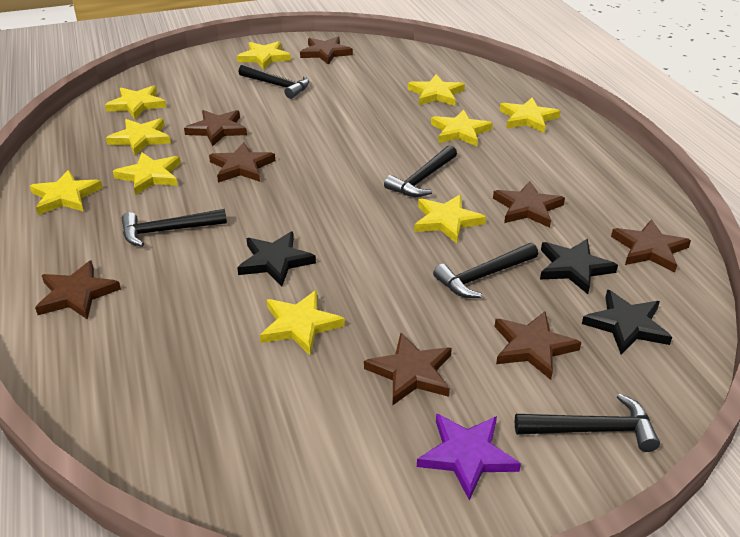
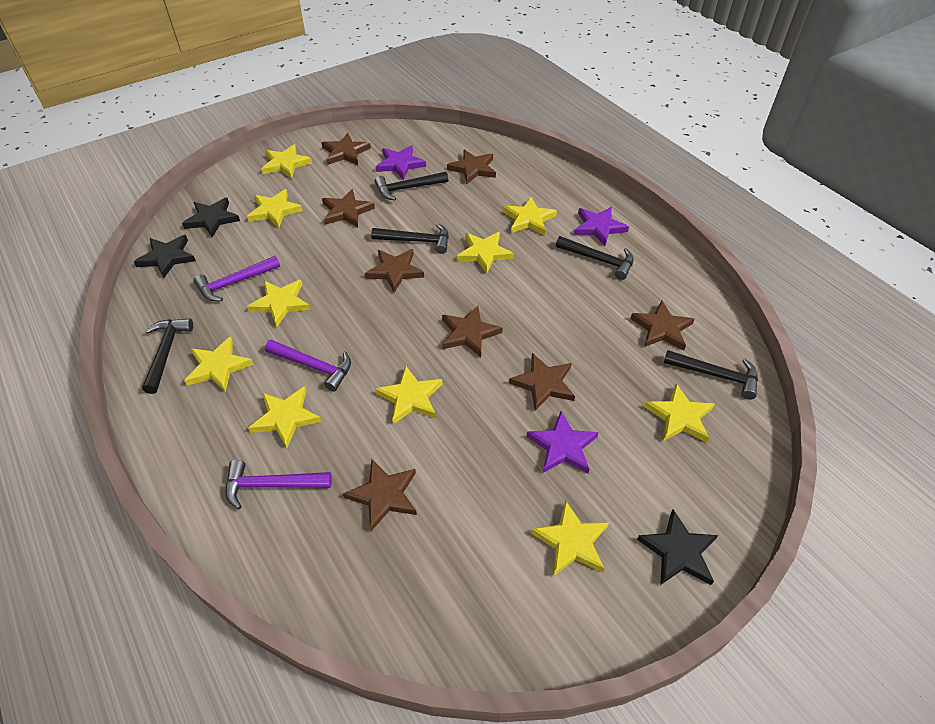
purple hammer: none = 0 -> [194,256,280,301] [226,460,332,509] [265,340,351,392] = 3
purple star: [417,413,521,501] = 1 -> [376,145,426,180] [527,411,599,473] [574,207,629,246] = 3

